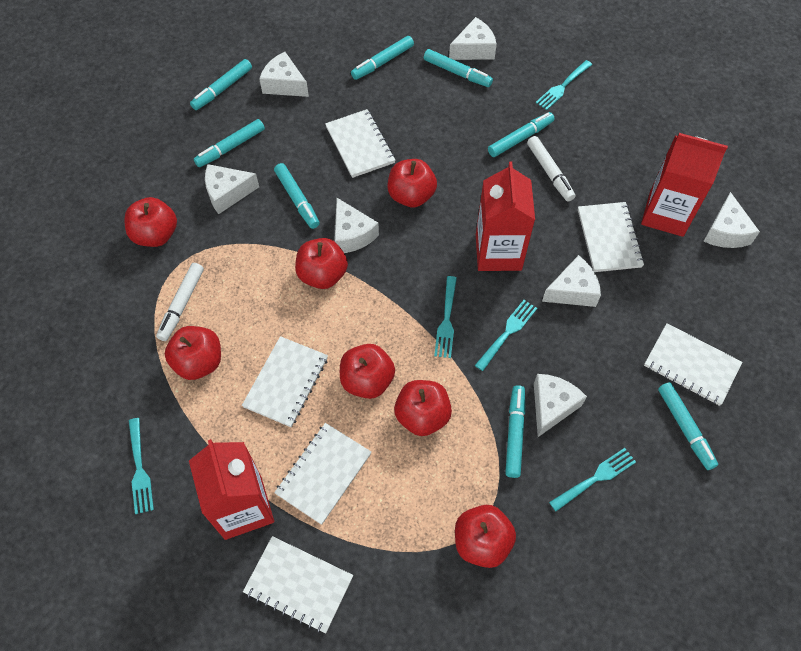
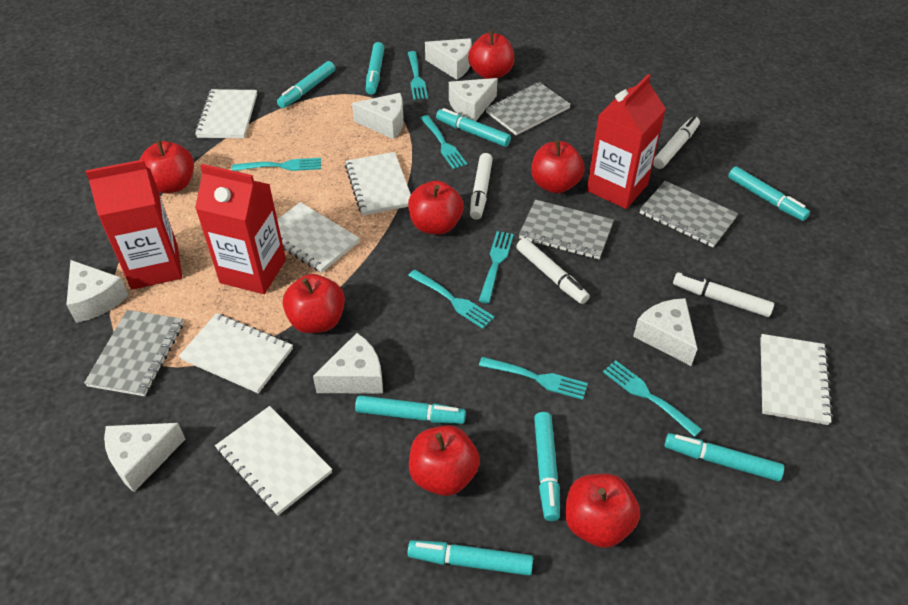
grey notebook: none = 0 -> [84,310,183,396] [486,82,571,135] [519,200,614,259] [640,181,738,247] = 4
turquoise fork: [129,418,154,514] [434,276,457,358] [475,300,537,371] [536,60,592,110] [549,448,636,511] = 5 -> [232,158,321,171] [408,51,428,100] [408,270,495,329] [420,115,467,169] [479,231,514,304] [479,357,588,400] [603,360,702,437] = 7
white marker: [156,263,204,341] [527,136,575,202] = 2 -> [470,153,493,220] [516,238,590,304] [653,116,700,169] [673,272,774,317] = 4

